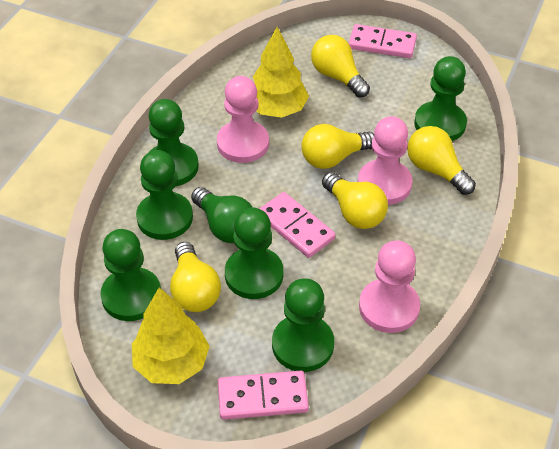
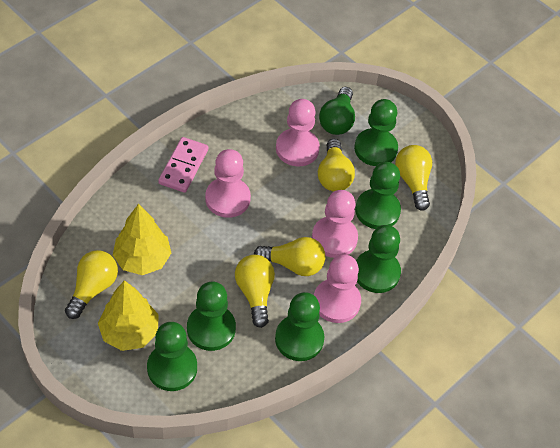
pink domino: [218,371,309,420] [259,192,336,258] [349,24,417,58] = 3 -> [158,137,208,193] = 1
pink pawn: [217,76,269,163] [358,116,413,205] [359,240,420,333] = 3 -> [205,149,251,218] [276,99,320,166] [312,190,358,258] [314,254,361,323] = 4

